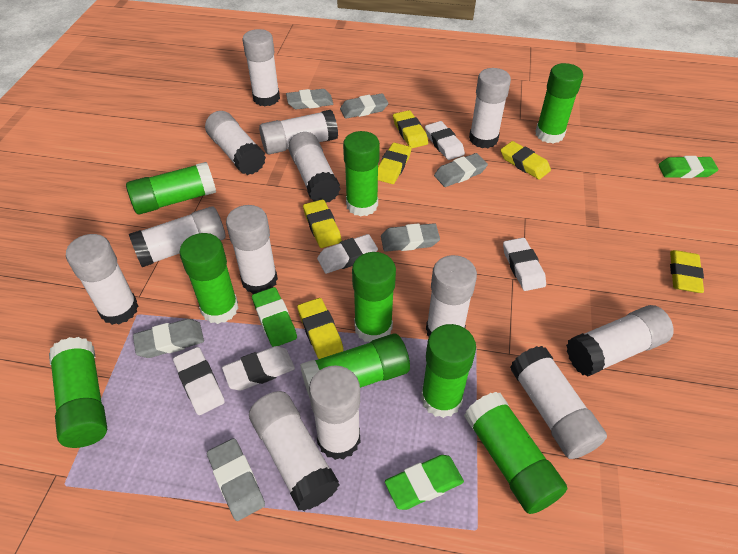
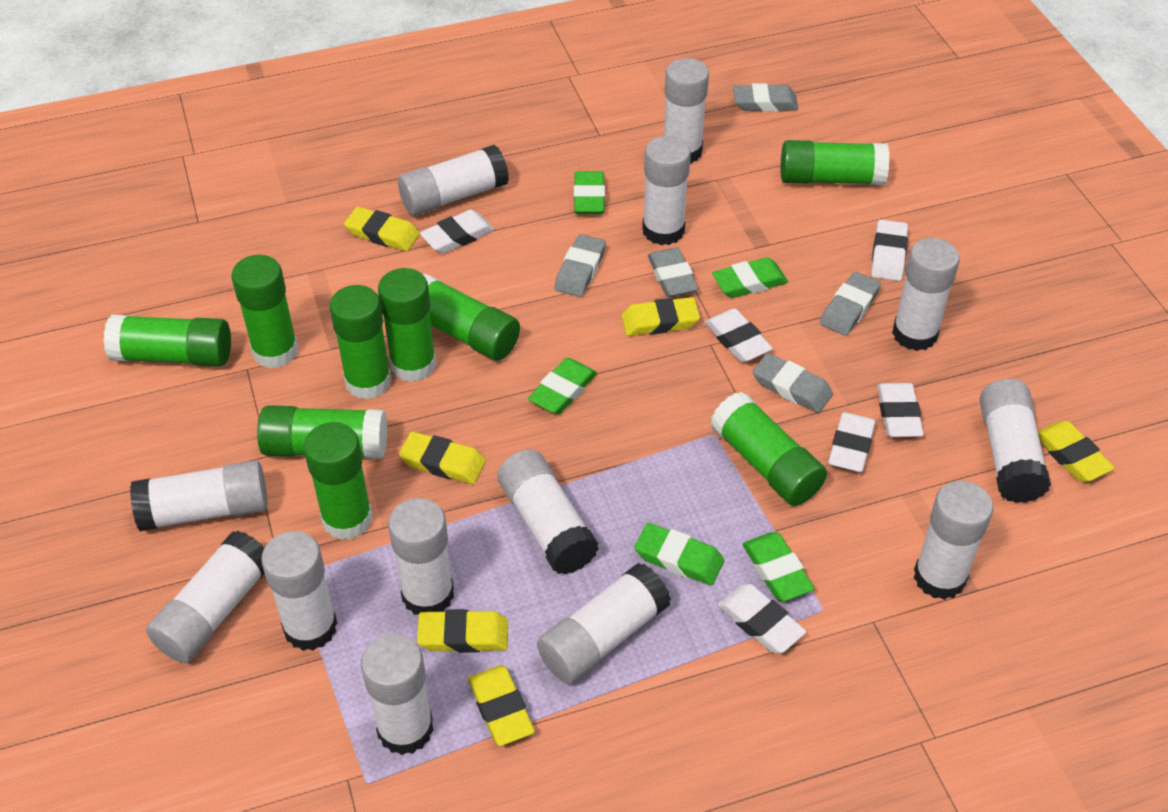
green eraser: [252,287,297,347] [385,455,464,510] [658,156,718,178] = 3 -> [528,358,597,414] [574,171,605,214] [634,523,724,585] [712,257,788,298] [742,532,815,601] = 5
grey eraser: [133,319,204,358] [207,438,265,521] [286,89,333,109] [340,93,388,119] [381,223,440,252] [434,153,488,187] = 6 -> [555,234,606,297] [648,247,699,297] [733,83,798,112] [753,353,833,413] [820,272,881,336] = 5
white eraser: [173,347,225,415] [222,346,295,391] [317,234,378,274] [425,121,465,160] [503,238,546,291] = 5 -> [420,209,494,254] [705,308,773,362] [718,584,806,653] [828,412,876,472] [871,220,908,281] [877,383,924,437] = 6

